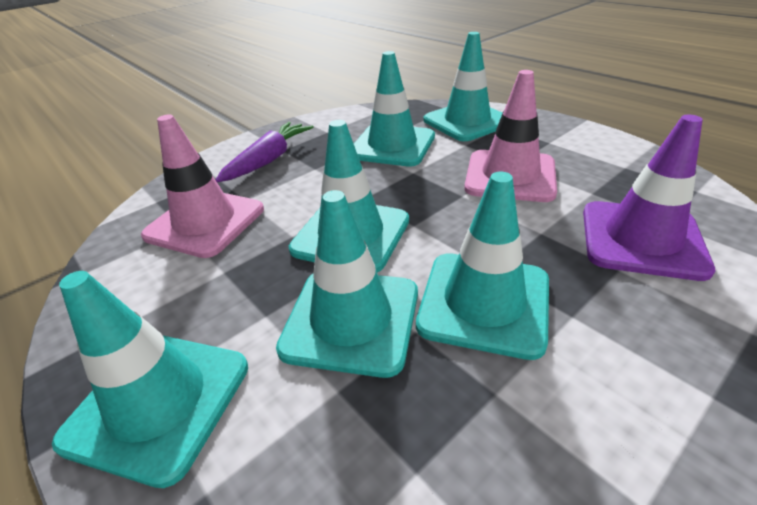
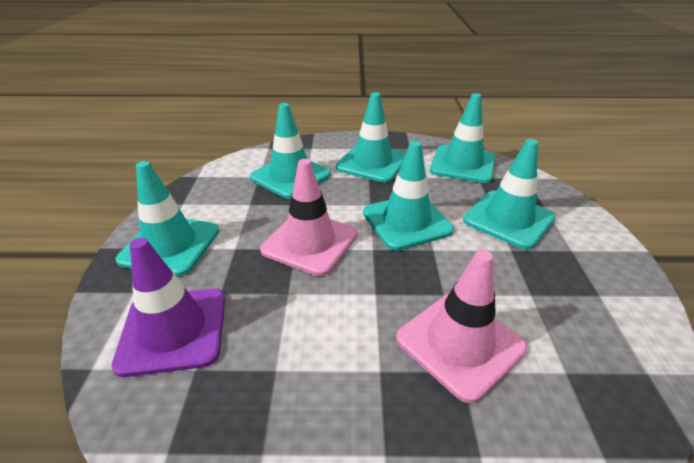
purple carrot: [216,122,314,182] = 1 -> none = 0

